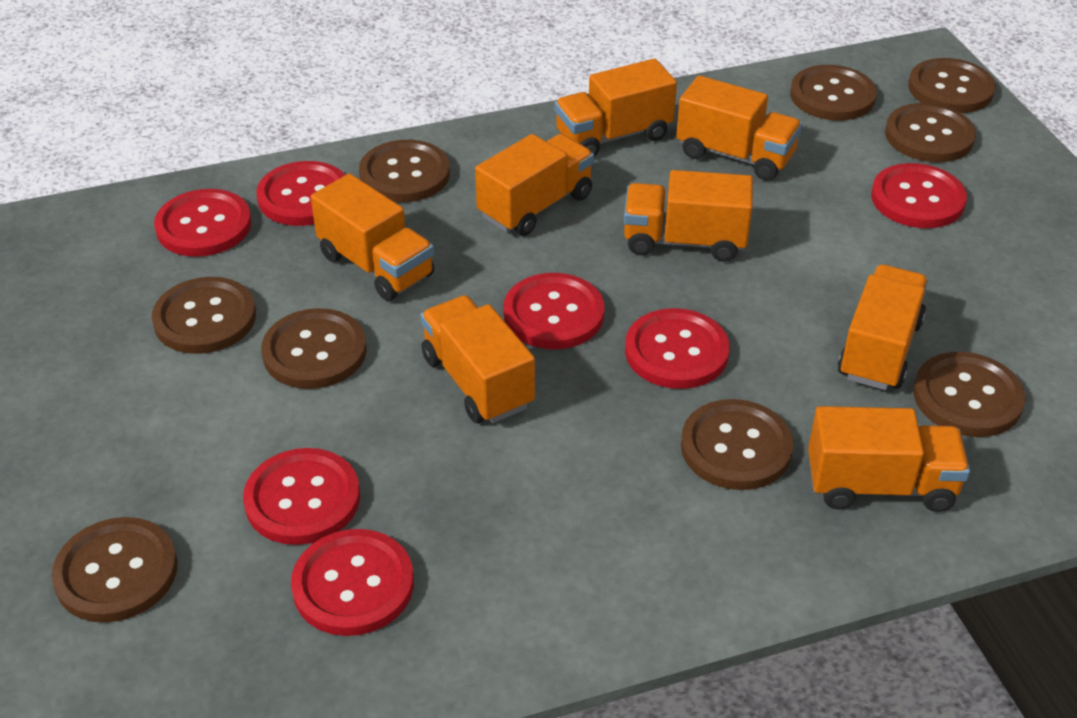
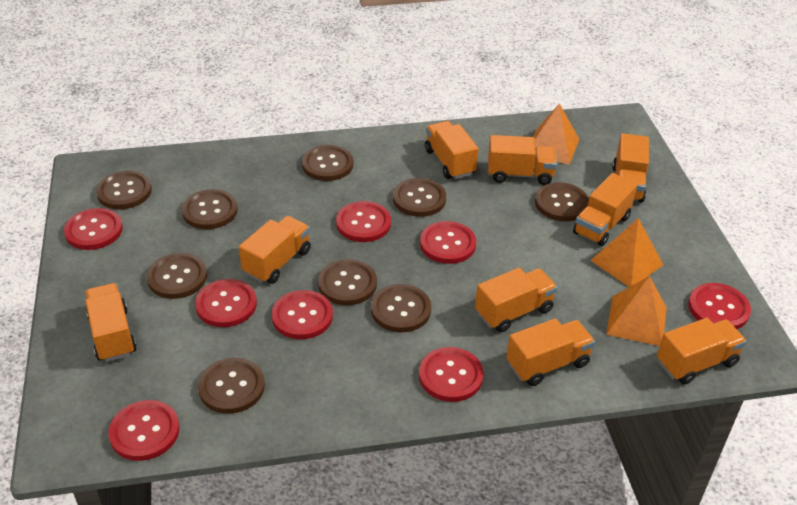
orange pyramid: none = 0 -> [533,103,579,165] [590,218,663,287] [606,276,667,346] = 3
orange truck: [311,174,434,301] [420,295,535,423] [475,134,594,236] [554,59,677,156] [624,170,753,262] [676,75,802,181] [808,406,970,512] [838,264,928,390] = 8 -> [85,283,136,362] [239,216,311,284] [425,121,479,179] [475,268,558,333] [488,135,557,185] [506,318,595,386] [573,173,637,246] [612,133,649,203] [657,318,747,385] = 9
red button: [154,189,251,257] [243,448,360,545] [256,161,345,226] [291,529,414,636] [503,273,604,349] [625,308,730,389] [871,163,967,228] = 7 -> [64,208,123,250] [108,400,180,461] [195,279,257,327] [271,290,333,339] [336,201,391,242] [419,347,484,402] [420,221,476,264] [688,283,751,329] = 8

